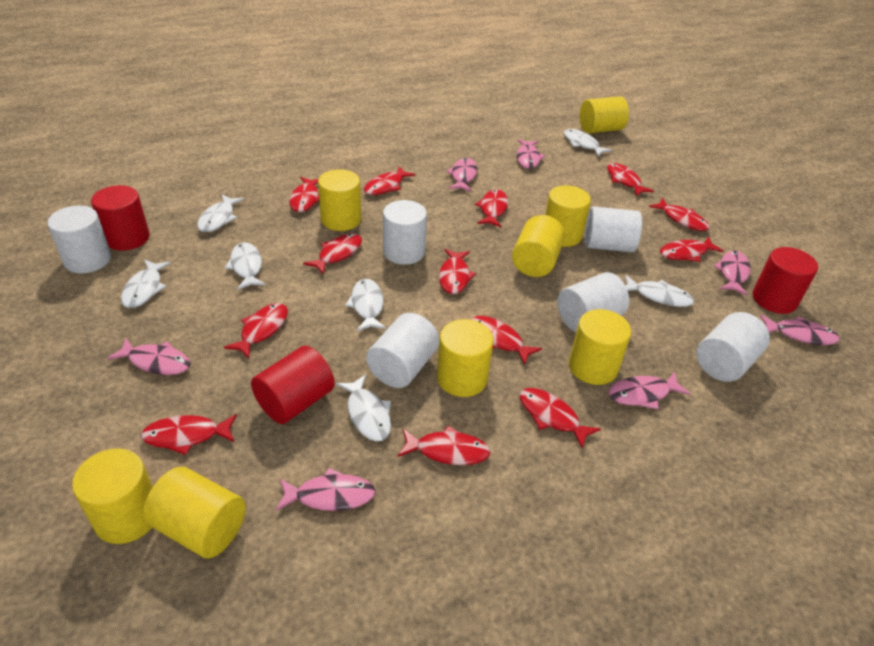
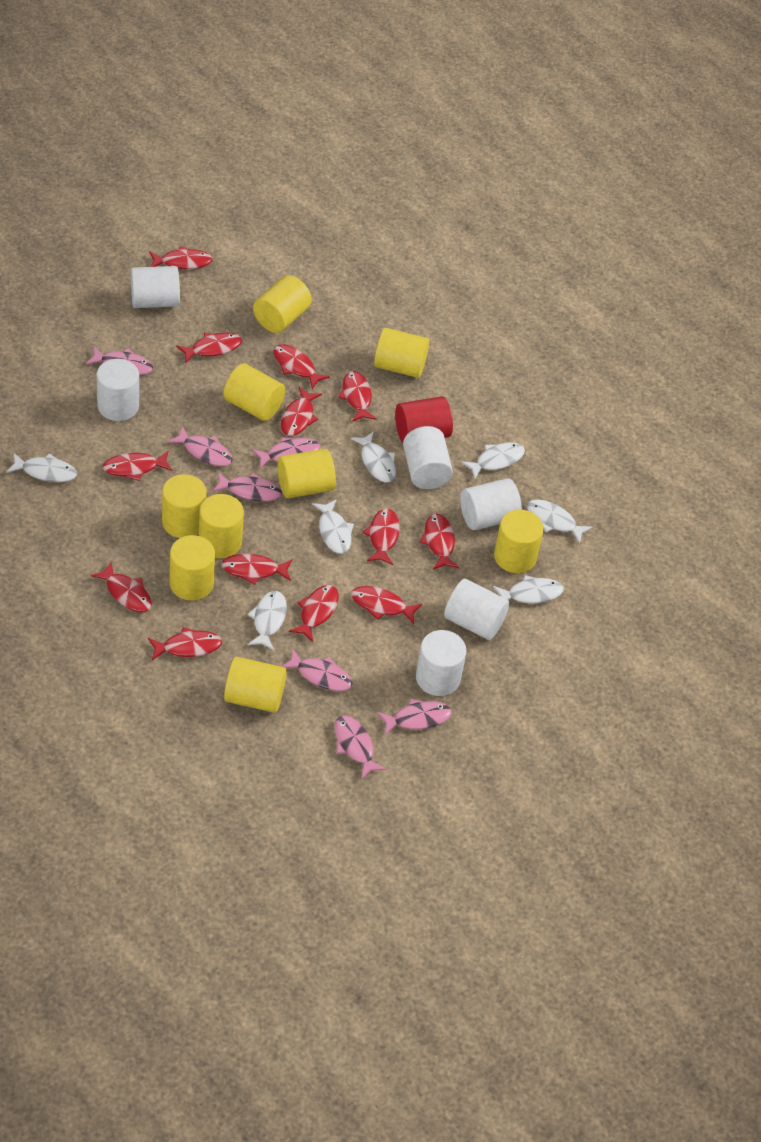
red cylinder: [91,185,150,251] [251,346,335,424] [752,247,818,314] = 3 -> [395,396,453,443] = 1
yellow cylinder: [72,449,153,544] [143,467,246,558] [318,169,361,231] [437,319,494,397] [512,215,565,277] [545,185,591,247] [569,309,631,385] [580,96,629,133] = 8 -> [162,474,207,538] [169,535,215,601] [199,494,244,558] [223,363,285,421] [224,657,287,713] [253,275,312,333] [278,449,336,498] [374,328,429,378] [494,510,544,573] = 9

